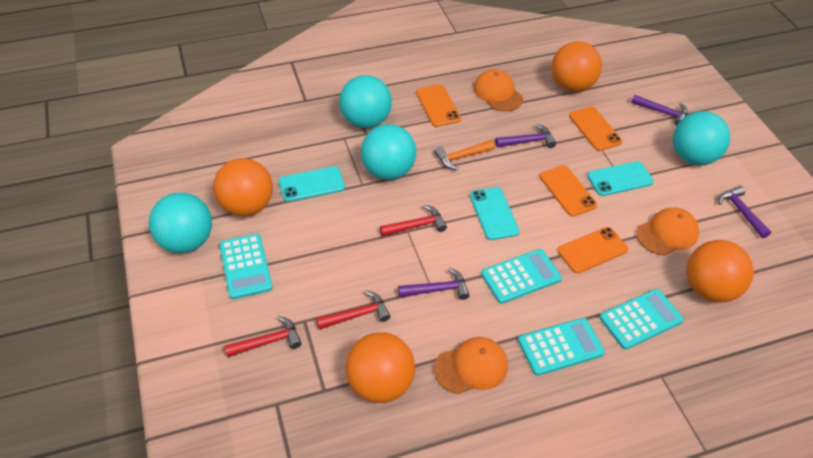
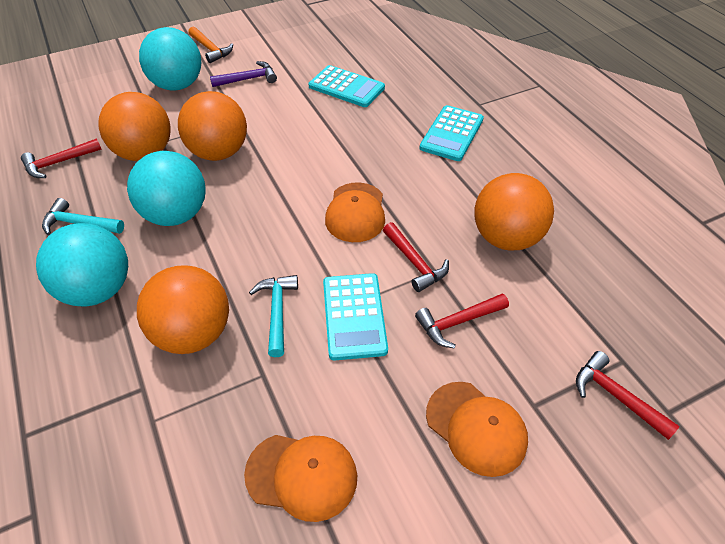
orange phone: [416,84,461,127] [540,165,597,217] [558,227,628,273] [569,106,622,151] = 4 -> none = 0
purple hammer: [398,267,470,300] [495,124,556,148] [631,95,687,126] [718,186,771,238] = 4 -> [210,61,277,87] = 1
red hammer: [224,316,302,358] [316,291,390,330] [380,205,447,237] = 3 -> [21,138,102,178] [383,222,449,292] [415,294,509,349] [576,351,680,440] = 4
turquoise ball: [149,193,212,253] [339,75,392,128] [361,124,416,180] [673,111,730,165] = 4 -> [36,223,128,307] [127,151,206,226] [139,27,201,91] = 3
turquoise calculator: [219,234,273,299] [481,249,562,304] [518,318,605,376] [599,289,684,350] = 4 -> [309,65,385,107] [323,273,388,361] [419,105,484,161] = 3
turquoise hammer: none = 0 -> [42,198,124,235] [249,275,298,357] = 2
turquoise phone: [279,166,345,202] [470,187,519,240] [587,161,654,196] = 3 -> none = 0

